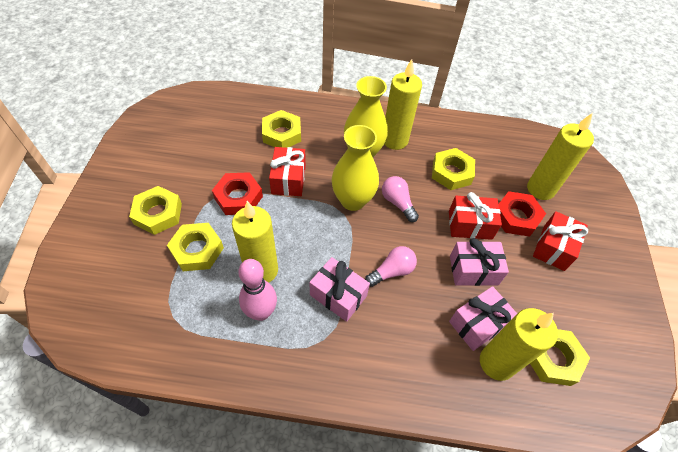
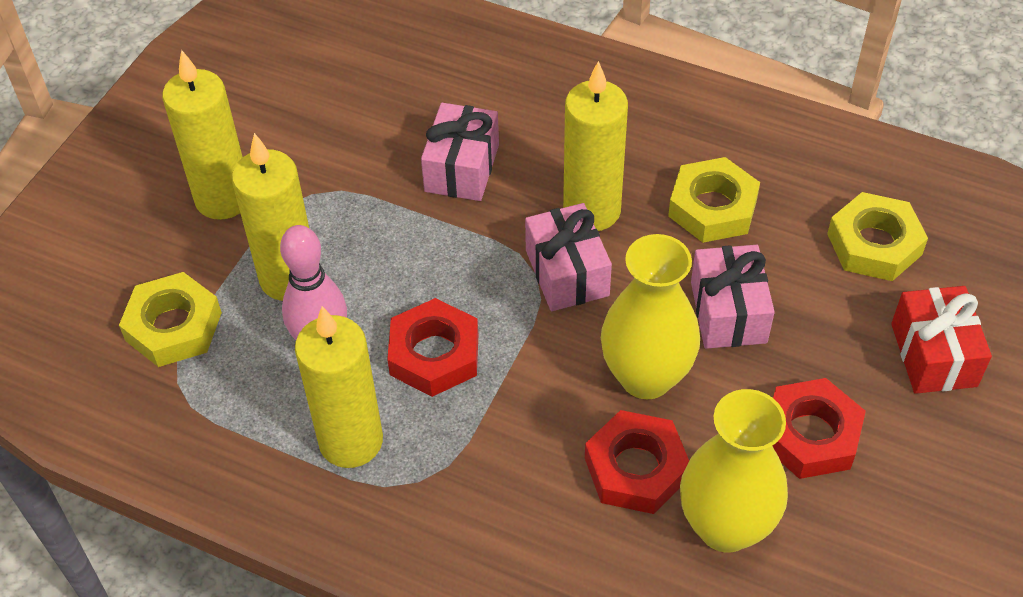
pink light bulb: [365,246,417,287] [382,176,419,222] = 2 -> none = 0
red gift: [269,147,306,196] [449,192,502,240] [533,211,588,271] = 3 -> [891,286,992,394] = 1
red nut: [212,172,263,215] [498,191,546,237] = 2 -> [387,298,479,397] [585,410,689,514] [773,378,866,479] = 3
yellow nut: [129,186,182,235] [167,223,224,271] [262,110,301,148] [432,148,475,190] [530,329,590,386] = 5 -> [119,272,222,367] [668,157,760,243] [827,192,928,281] = 3

